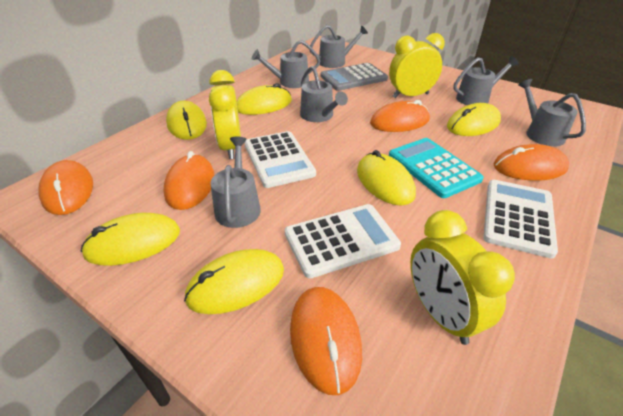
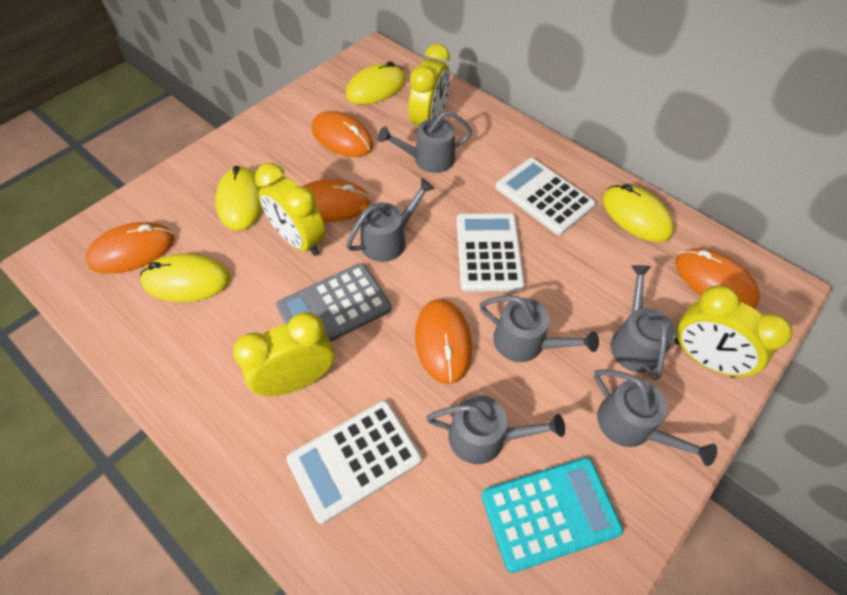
yellow clock: [209,70,241,159] [389,33,445,98] [410,210,515,345] = 3 -> [233,312,334,396] [255,163,326,256] [408,44,450,126] [675,285,792,378] = 4
yellow mouse: [81,213,180,266] [166,101,207,140] [184,249,284,314] [237,83,292,115] [357,150,416,205] [447,103,501,136] = 6 -> [140,253,230,302] [215,166,263,231] [346,61,406,105] [602,184,674,242] = 4

